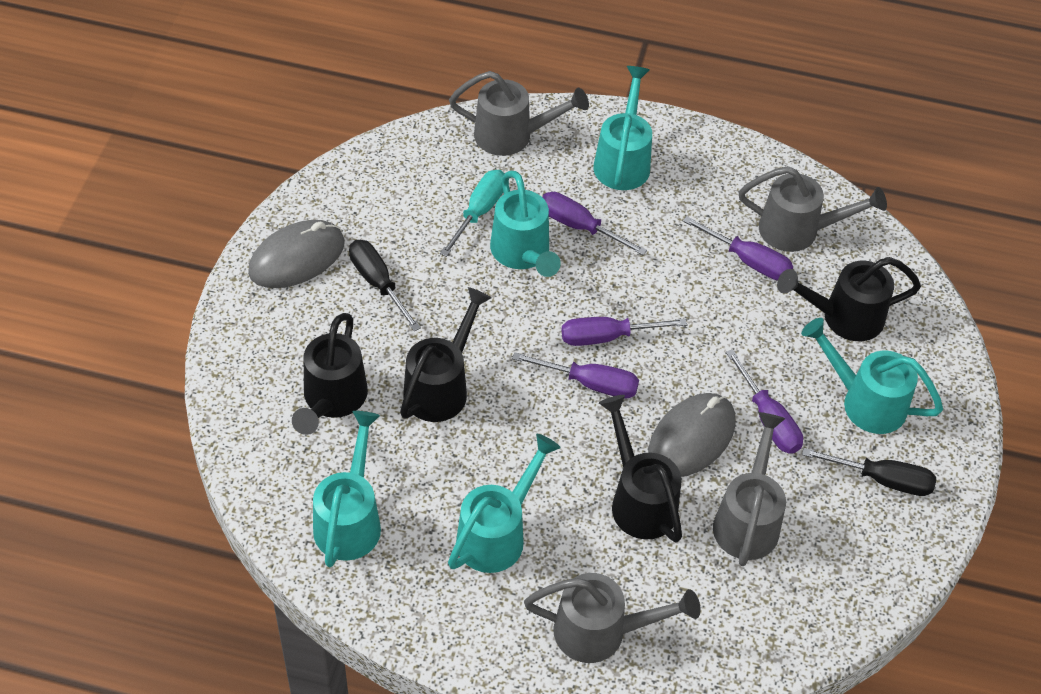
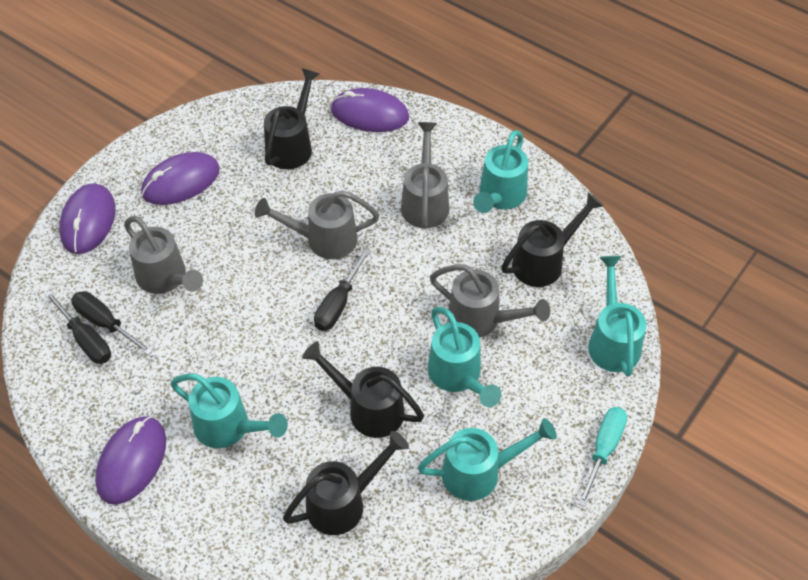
black screwdriver: [349,240,421,331] [802,448,936,496] = 2 -> [44,290,111,364] [71,291,153,355] [314,249,371,331] = 3
grey mouse: [248,220,344,288] [648,393,735,477] = 2 -> none = 0
purple mouse: none = 0 -> [59,183,115,254] [95,416,166,505] [141,152,220,205] [331,88,409,132] = 4
purple screwdriver: [512,352,639,398] [542,192,647,255] [561,317,687,346] [683,216,793,281] [726,349,803,454] = 5 -> none = 0

